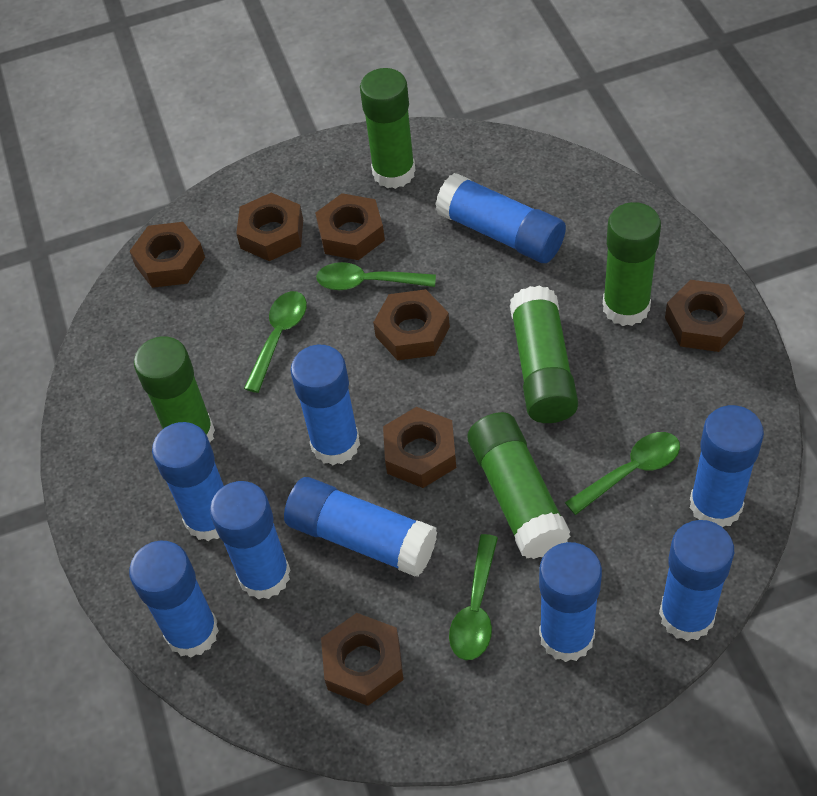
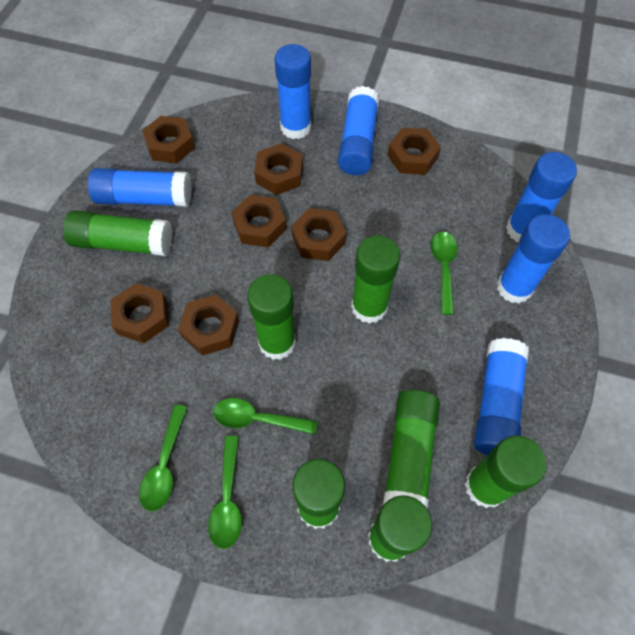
blue glue stick: [129,540,219,657] [152,422,224,541] [210,481,290,600] [284,477,437,577] [291,345,360,465] [435,173,566,263] [539,542,602,662] [659,520,734,641] [690,405,764,528] = 9 -> [88,168,192,207] [275,44,311,139] [338,86,379,175] [474,338,529,455] [497,214,570,304] [506,152,577,242] = 6
green glue stick: [134,336,215,442] [360,68,416,189] [468,412,571,559] [510,285,578,423] [603,202,661,326] = 5 -> [63,210,173,256] [247,274,296,360] [292,459,345,529] [351,235,400,324] [368,495,432,562] [383,390,440,508] [465,436,547,508] = 7

